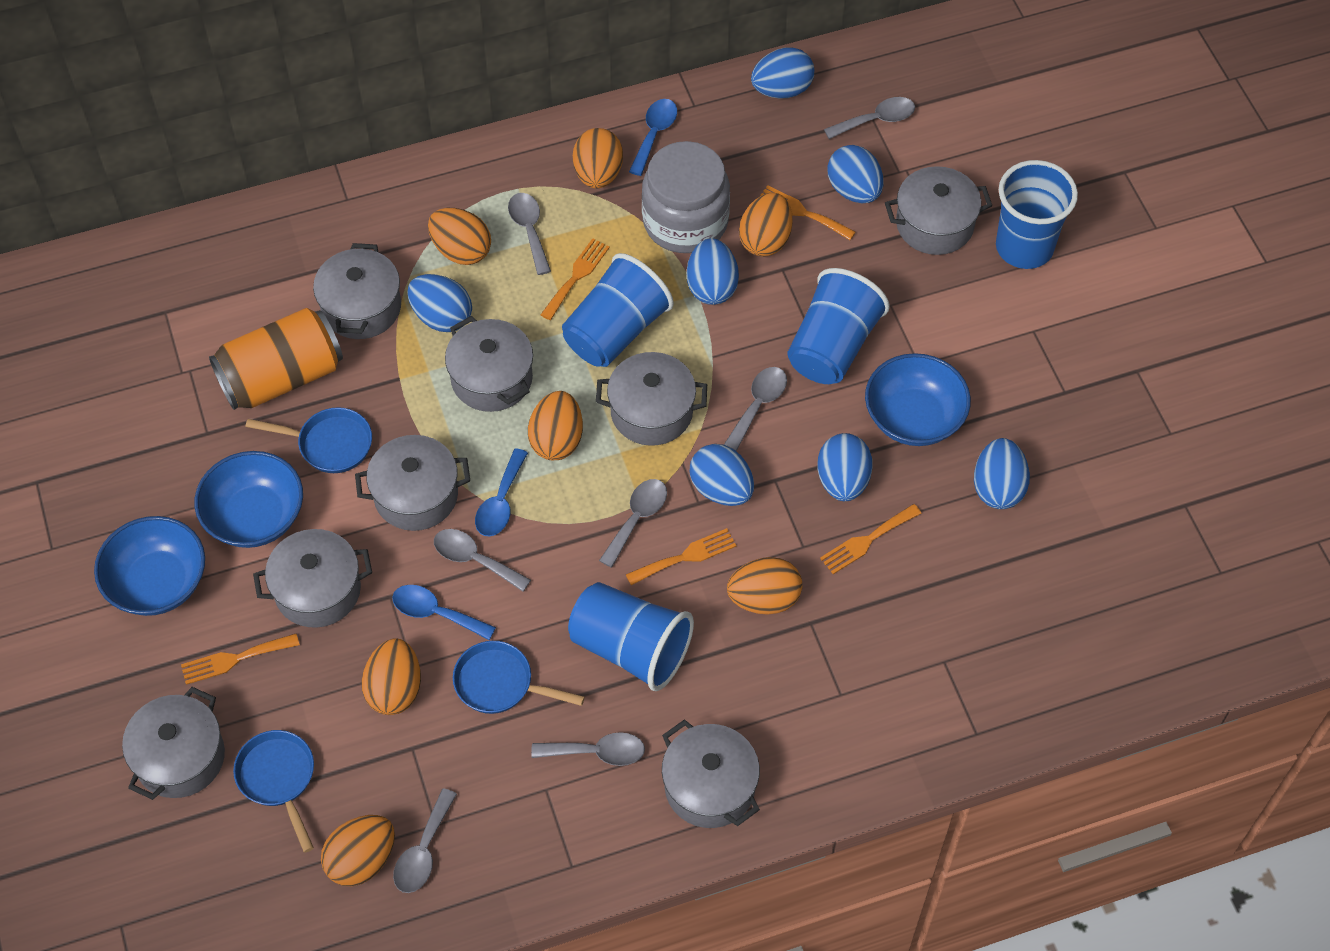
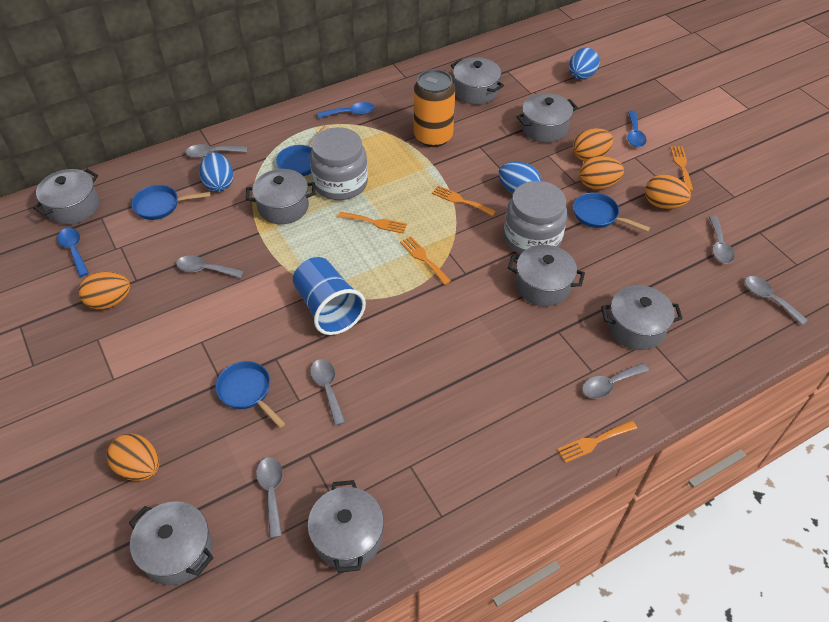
blue bowl: [94,516,205,616] [195,451,303,548] [865,353,971,446] = 3 -> none = 0
blue cup: [562,253,674,367] [568,582,694,691] [787,268,890,384] [996,160,1078,269] = 4 -> [293,257,366,335] = 1
blue egg: [407,274,472,332] [687,238,739,305] [690,444,754,506] [751,48,814,99] [818,433,873,501] [827,145,884,203] [974,438,1030,509] = 7 -> [199,152,233,192] [499,162,541,194] [569,47,600,79] = 3
blue pan: [233,730,314,853] [245,407,372,473] [453,641,585,714] = 3 -> [132,185,211,220] [215,361,285,428] [276,125,328,176] [573,193,650,232] = 4
grey jar: [642,141,730,253] = 1 -> [310,127,368,200] [504,181,567,255] = 2
orange egg: [321,815,395,886] [361,638,421,715] [428,208,491,265] [528,391,583,460] [573,128,623,189] [727,557,802,615] [739,193,792,257] = 7 -> [79,271,131,310] [106,434,160,481] [573,128,613,162] [579,156,624,189] [645,174,691,209] = 5

